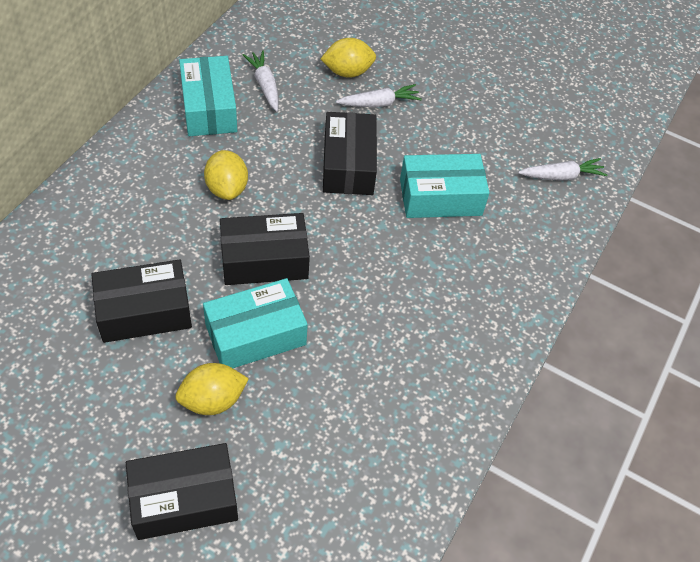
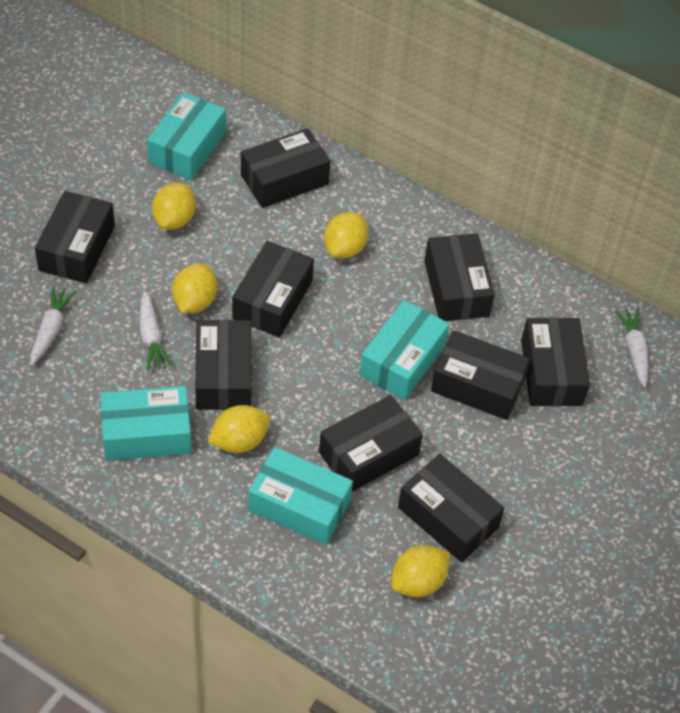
black box: [91,259,192,343] [126,443,238,540] [220,213,310,285] [323,112,377,195] = 4 -> [35,191,115,283] [195,320,252,410] [232,241,314,337] [241,128,330,208] [319,395,423,492] [398,454,505,562] [424,233,495,321] [431,330,530,420] [521,317,590,406] = 9
turquoise box: [179,56,237,136] [203,278,308,368] [400,154,490,218] = 3 -> [100,386,191,461] [147,92,226,180] [248,447,353,545] [360,300,450,400] = 4
yellow lemon: [175,363,249,415] [204,150,248,200] [321,38,376,78] = 3 -> [152,183,196,230] [172,264,217,313] [208,405,270,453] [324,212,368,259] [391,545,450,597] = 5

